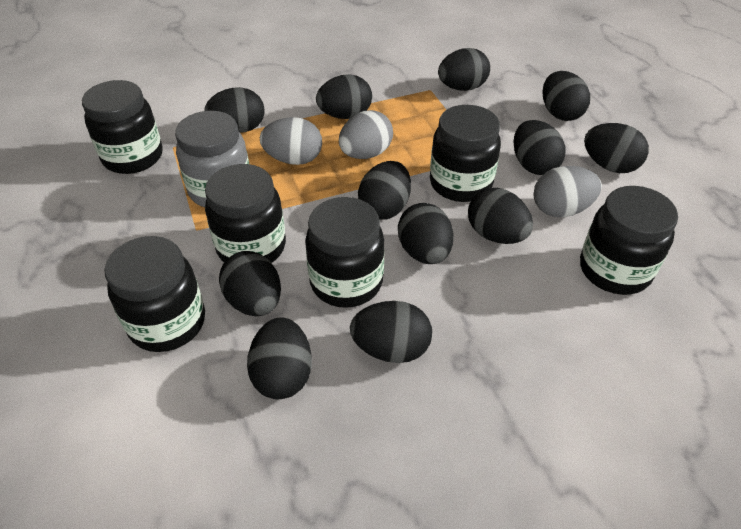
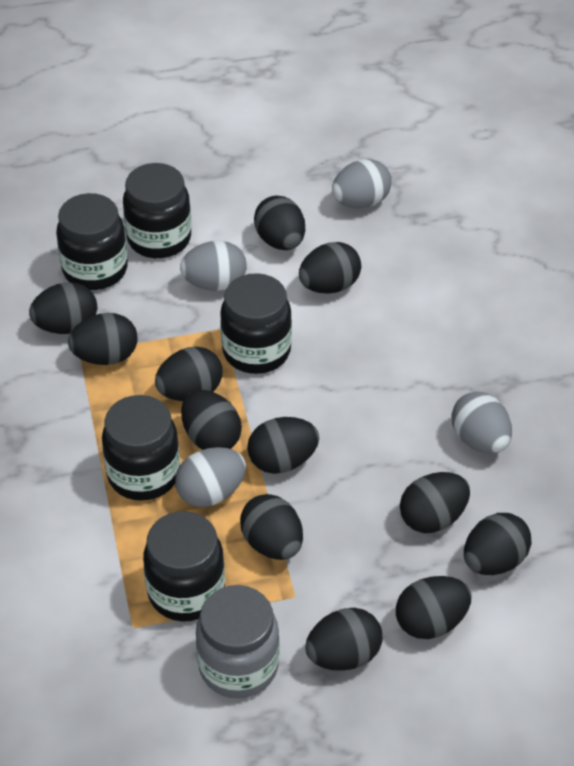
black jar: [82,80,163,174] [104,236,205,352] [205,164,286,263] [305,197,384,308] [430,105,501,202] [580,186,678,295] = 6 -> [56,193,128,290] [102,395,180,501] [123,163,191,258] [143,511,225,622] [220,273,292,374] = 5
grey egg: [260,117,322,165] [339,110,393,159] [534,166,602,217] = 3 -> [175,447,246,507] [180,241,247,291] [332,159,392,208] [452,392,512,454] = 4

